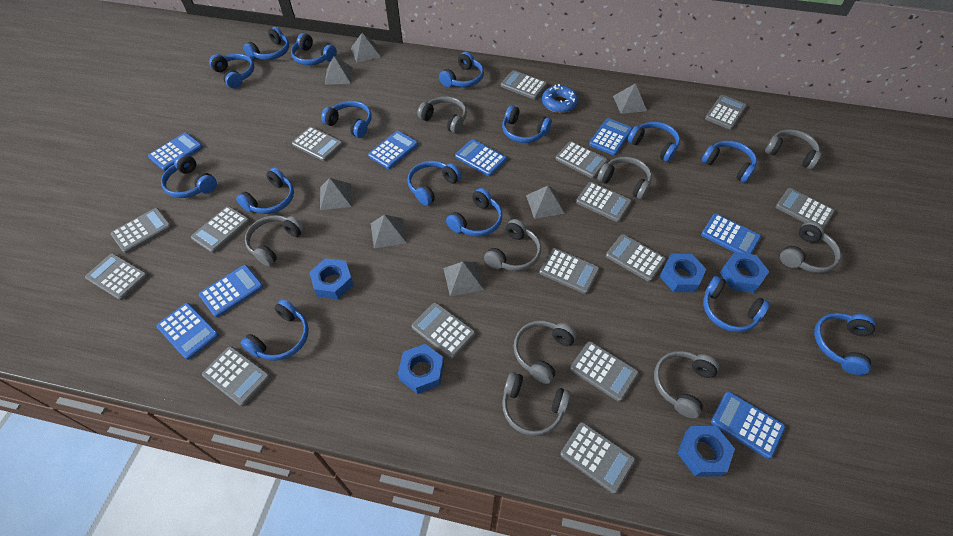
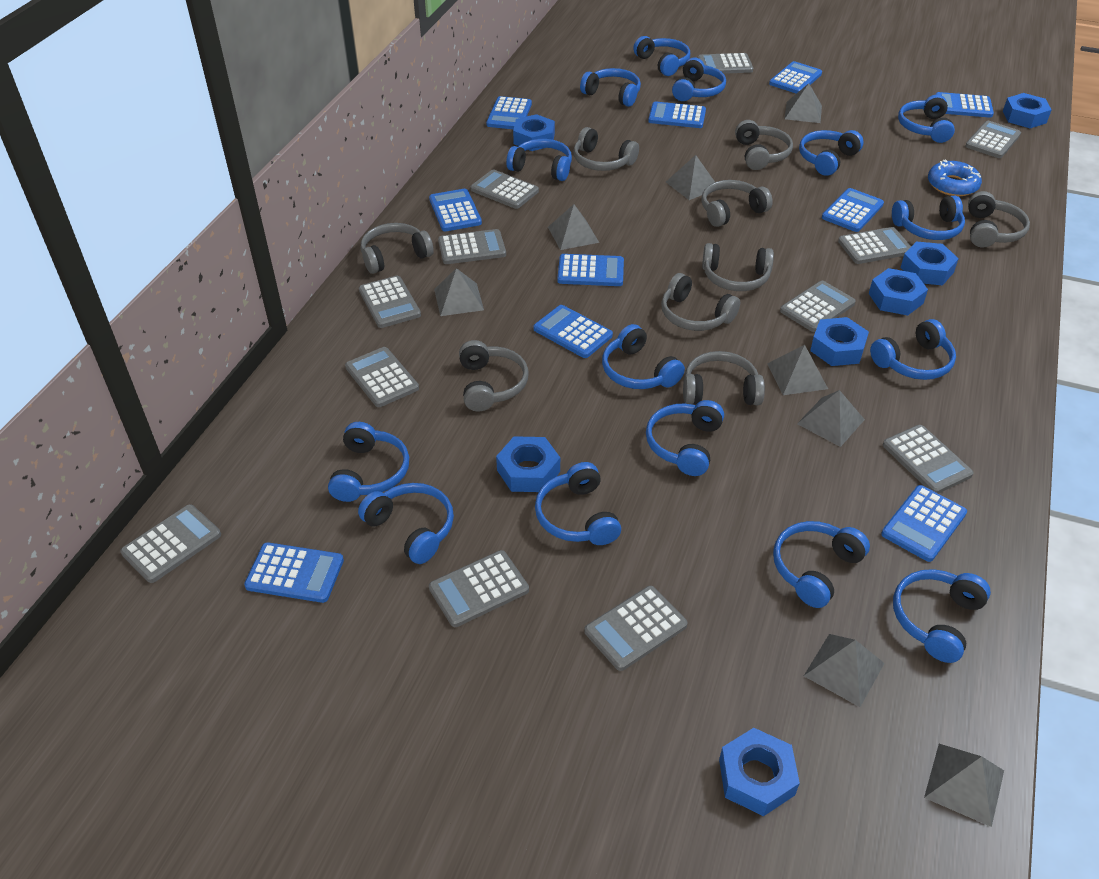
blue calculator: [148,133,203,171] [156,303,219,360] [199,265,263,317] [368,131,418,169] [455,139,507,176] [589,118,633,155] [701,214,761,254] [711,392,785,459] = 8 -> [244,542,344,603] [429,189,482,231] [486,96,532,129] [534,305,613,358] [557,254,624,286] [648,102,706,128] [769,61,822,94] [822,188,884,232] [881,485,967,562] [936,92,994,118] = 10
blue nut: [309,258,354,299] [398,344,444,394] [659,254,706,292] [677,426,735,477] [720,252,769,293] = 5 -> [496,436,560,492] [513,114,555,151] [719,728,800,816] [810,317,869,366] [869,268,928,316] [900,241,959,285] [1003,93,1052,128] = 7
grey calculator: [85,253,148,300] [111,208,172,254] [191,206,250,253] [202,346,271,406] [292,127,343,161] [412,302,475,359] [501,70,547,100] [539,248,600,294] [555,141,608,178] [560,422,635,494] [570,341,639,402] [576,182,632,222] [606,234,666,282] [705,95,747,130] [776,188,835,228] = 15 -> [120,504,221,583] [345,347,419,407] [359,276,421,328] [429,550,529,627] [438,229,506,264] [470,170,539,209] [585,586,687,671] [698,53,753,74] [780,281,856,332] [838,227,911,264] [883,425,973,494] [965,121,1021,158] = 12
grey pyramid: [320,178,352,210] [325,56,353,85] [351,33,381,62] [371,215,407,249] [443,261,484,296] [526,186,565,219] [613,83,647,114] = 7 -> [434,268,484,316] [548,204,599,250] [666,155,715,200] [767,345,828,395] [785,83,822,123] [797,390,865,447] [804,634,885,707] [924,744,1004,827] = 8

